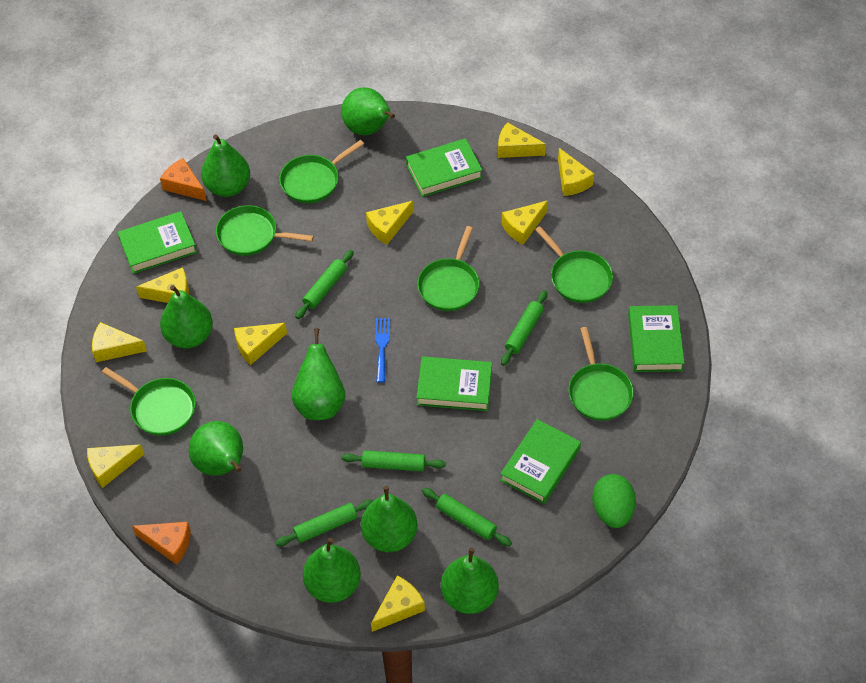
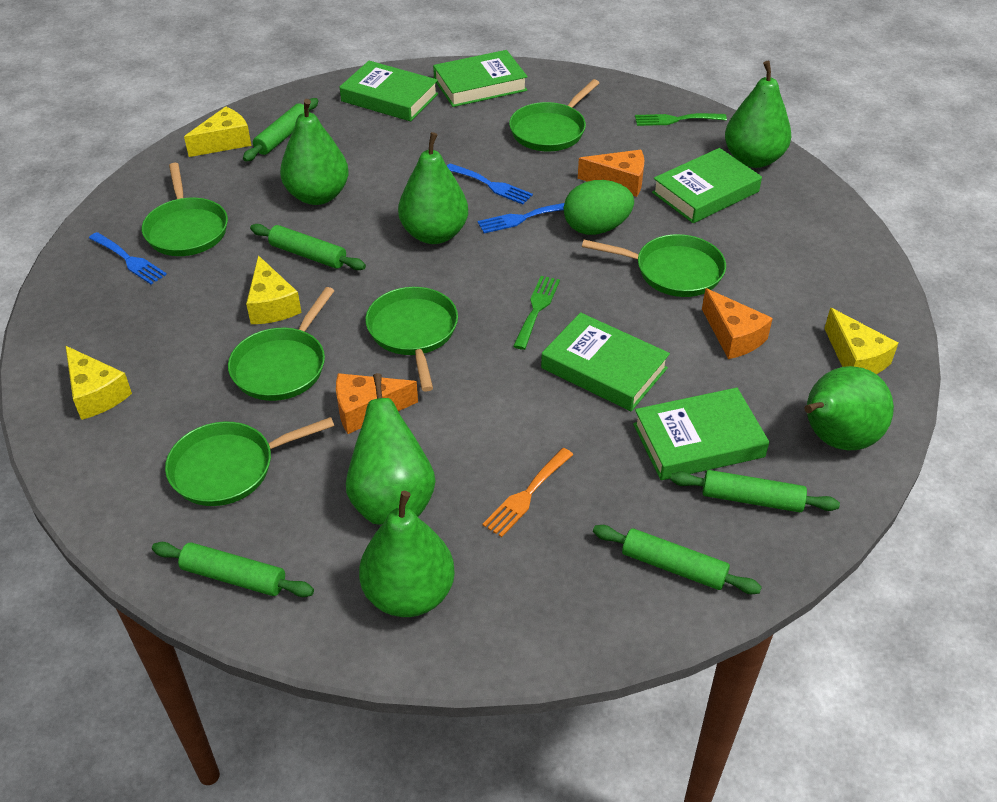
blue fork: [375,318,390,383] = 1 -> [89,232,167,284] [447,163,533,204] [478,203,565,233] = 3
green fork: none = 0 -> [513,276,560,350] [635,113,727,126] = 2
green pear: [160,285,213,348] [189,421,243,476] [201,134,250,197] [292,328,345,420] [303,538,361,603] [341,87,395,135] [361,486,417,552] [441,548,499,614] = 8 -> [280,99,349,205] [346,373,436,525] [359,491,455,617] [398,132,468,244] [725,61,791,168] [804,366,894,450] = 6
orange cheese: [132,522,191,565] [160,158,207,201] = 2 -> [336,373,418,434] [578,150,644,197] [702,288,773,359] = 3
orange fork: none = 0 -> [483,448,574,537] = 1
yellow cheese: [87,444,145,488] [92,322,147,362] [136,267,189,303] [234,323,287,365] [366,201,413,245] [371,576,425,632] [498,122,546,158] [501,200,548,245] [558,148,594,196] = 9 -> [66,346,132,420] [184,107,251,157] [246,255,301,324] [824,308,898,374] = 4

